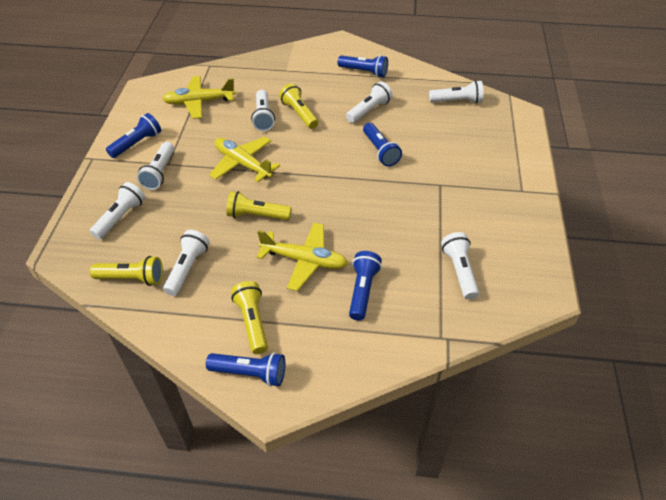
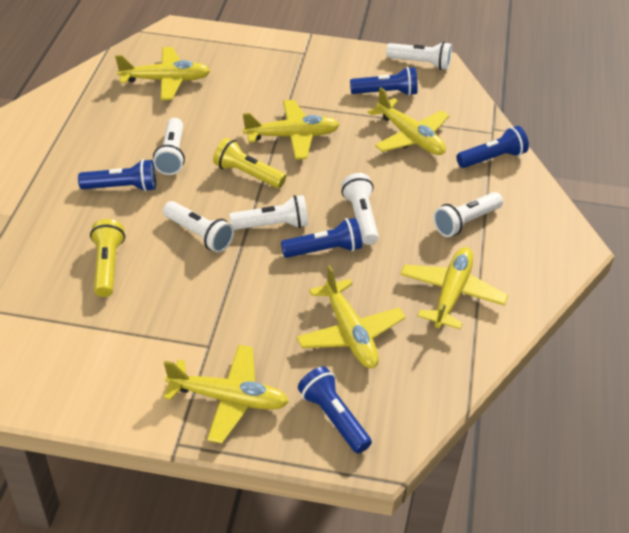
white flashlight: [90,182,145,239] [137,142,174,190] [163,230,210,296] [251,90,275,131] [346,82,393,123] [429,80,484,104] [441,232,479,300] = 7 -> [153,118,185,175] [163,201,234,253] [229,195,308,230] [341,173,379,245] [386,42,452,70] [433,192,503,237] = 6
yellow flashlight: [90,256,163,286] [226,191,292,220] [231,281,268,354] [279,84,318,129] = 4 -> [90,219,125,297] [213,138,286,188] = 2
yellow plane: [162,76,236,119] [209,137,280,182] [257,223,348,291] = 3 -> [115,47,210,100] [163,345,289,444] [243,100,340,160] [296,265,406,368] [367,87,449,155] [400,247,508,329] = 6

